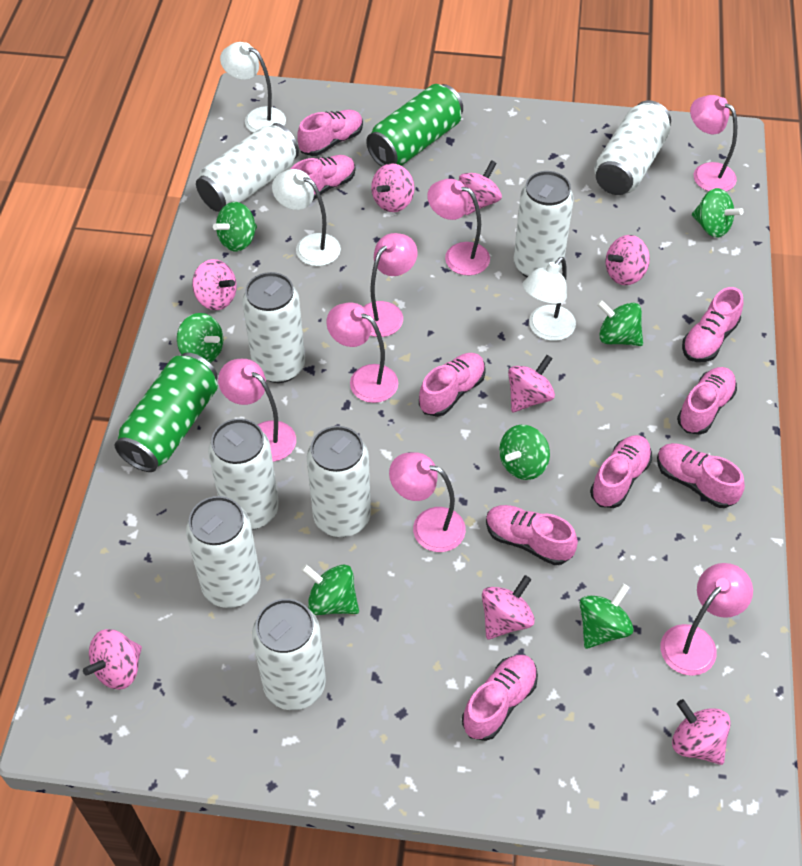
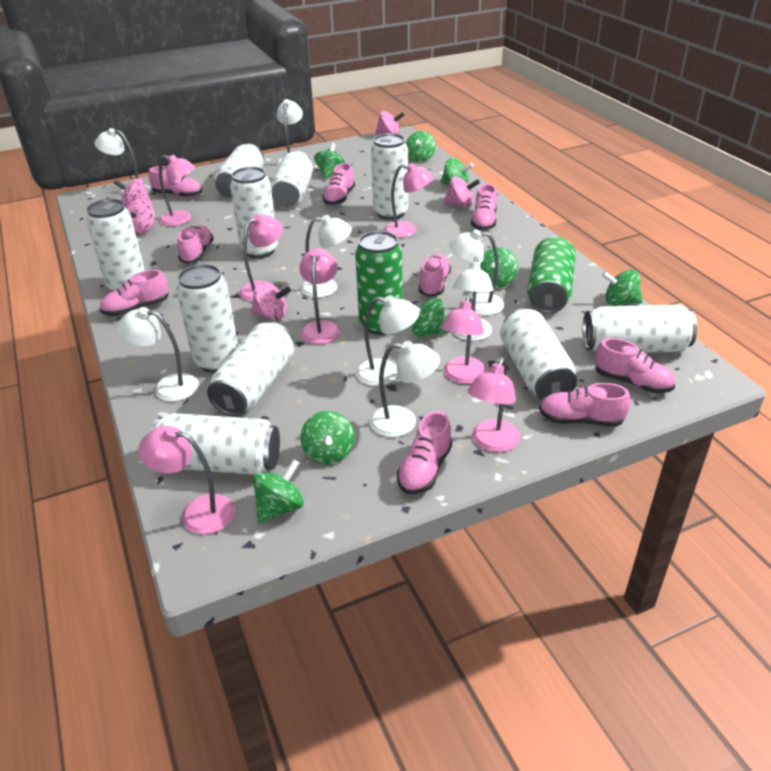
green spinning top: [177,313,223,363] [213,202,257,251] [301,564,359,615] [499,425,550,480] [580,584,634,649] [597,300,643,346] [692,188,743,238] = 7 -> [252,459,304,523] [301,411,354,464] [314,143,345,179] [406,131,436,162] [407,298,450,337] [440,158,474,185] [480,247,518,288] [602,269,643,306] = 8
pink spinning top: [83,629,142,690] [192,259,237,310] [371,163,414,212] [459,160,502,215] [482,575,535,640] [508,355,555,412] [606,235,650,285] [672,699,731,765] = 8 -> [113,178,152,207] [126,199,155,235] [251,281,291,320] [375,111,404,135] [443,176,480,208] = 5
white can: [186,496,261,608] [196,123,299,212] [208,418,279,530] [242,272,305,383] [252,599,326,710] [307,426,371,537] [514,171,574,277] [594,100,671,195] = 8 -> [86,199,145,292] [150,413,280,475] [176,264,238,373] [207,322,294,417] [214,143,264,199] [230,167,278,258] [271,151,313,208] [371,133,408,220] [500,309,577,401] [583,305,697,353] = 10
white lamp: [220,42,286,133] [272,169,341,266] [523,257,576,341] = 3 -> [94,128,151,195] [117,307,199,401] [277,99,303,166] [301,215,352,298] [356,295,419,386] [370,341,440,437] [449,229,504,315] [453,257,494,341] = 8

